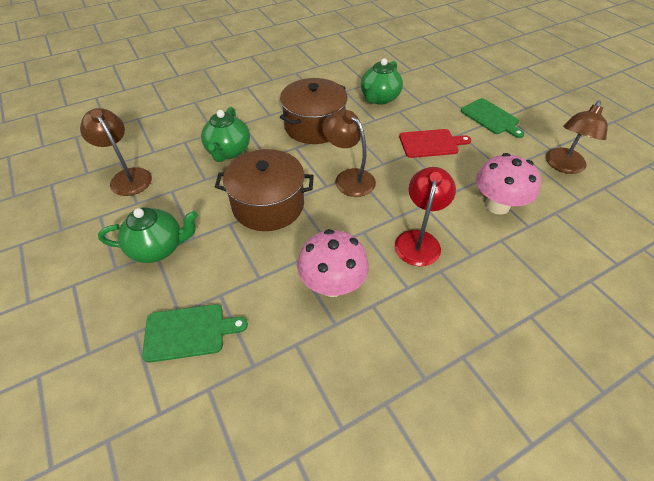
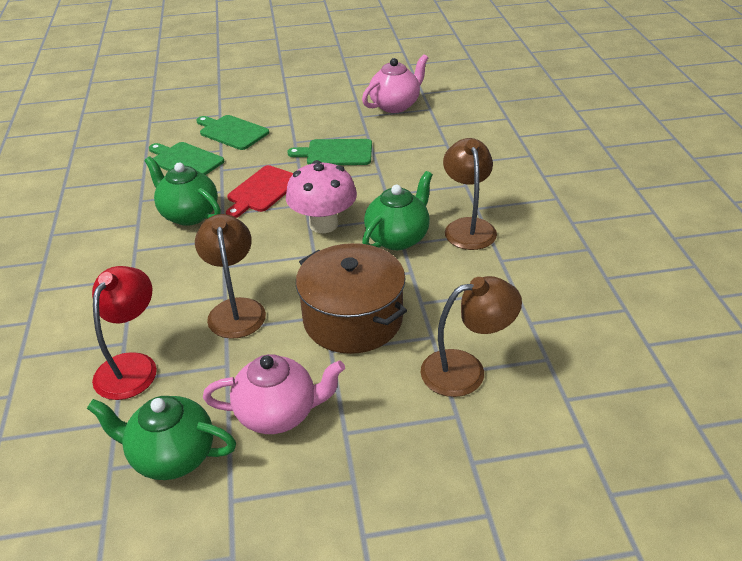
brown pot: [215,149,314,231] [280,78,347,144] = 2 -> [296,243,407,354] = 1
green cutting board: [142,304,248,363] [461,98,525,138] = 2 -> [149,142,224,175] [196,115,269,150] [287,139,372,165] = 3
pink mushroom: [297,229,369,297] [476,153,541,215] = 2 -> [286,160,357,233] = 1
pink teapot: none = 0 -> [203,354,345,434] [362,54,428,113] = 2

